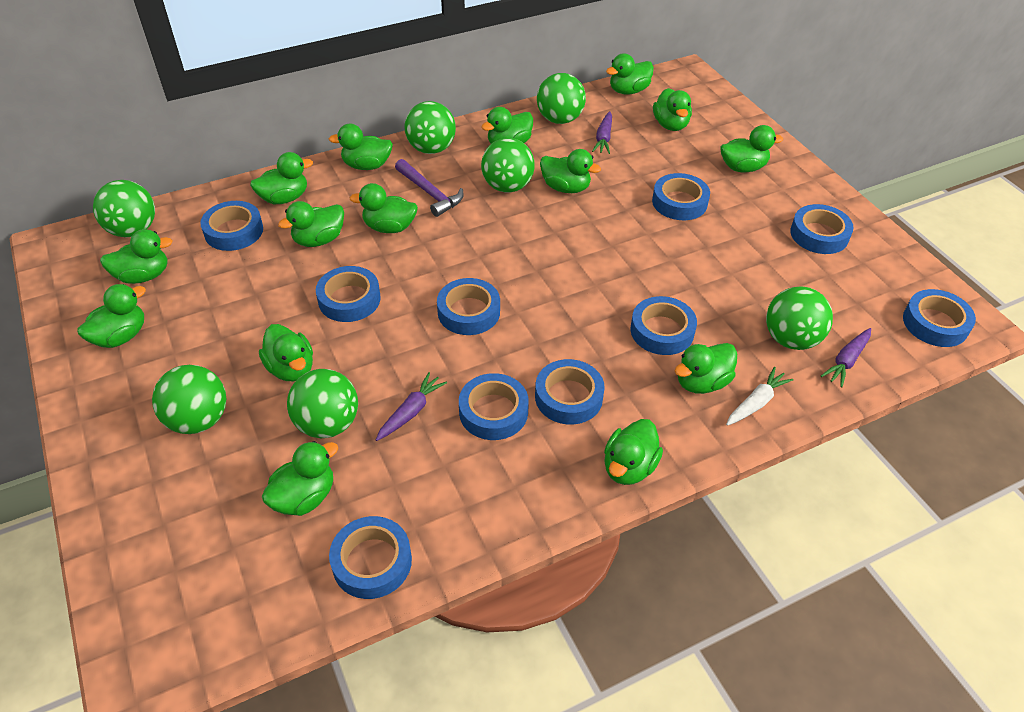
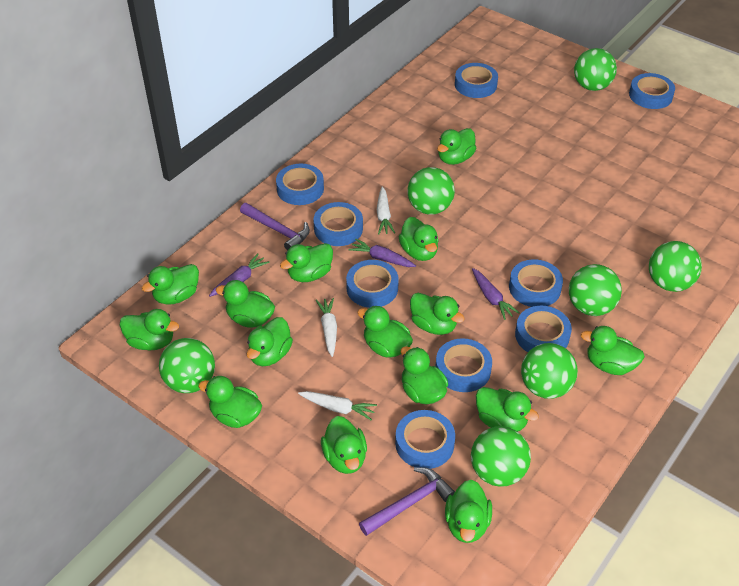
blue tape: [200,201,263,251] [316,266,381,322] [329,516,412,599] [437,278,500,335] [459,373,529,440] [535,359,605,425] [630,296,697,355] [652,173,710,220] [790,204,854,254] [903,289,976,347] = 10 -> [276,164,324,205] [313,202,363,246] [346,260,399,308] [395,410,455,469] [435,338,492,392] [455,63,498,98] [509,259,563,307] [515,306,572,352] [629,73,675,109] = 9
purple hammer: [395,159,463,217] = 1 -> [240,203,310,251] [359,467,455,536] = 2
white carrot: [726,367,794,426] = 1 -> [298,391,377,420] [316,298,337,357] [377,187,395,234] = 3

